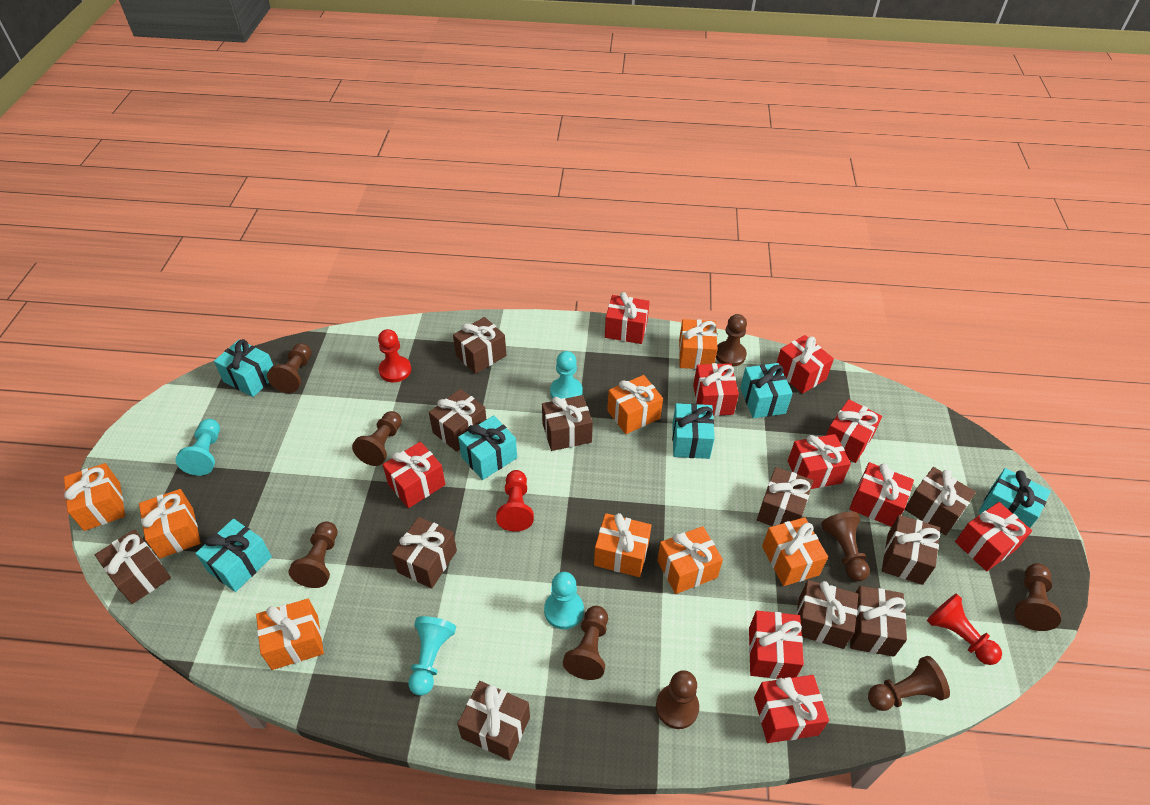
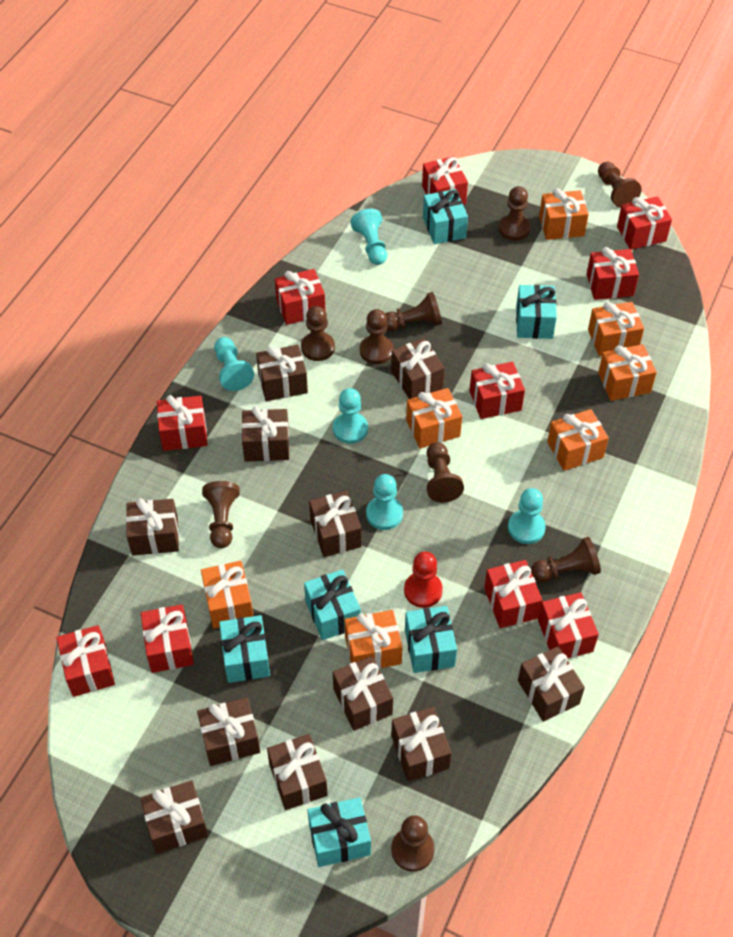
orange gift: [64,463,125,531] [139,489,201,559] [256,599,324,670] [594,513,652,577] [607,375,663,434] [657,526,723,594] [679,319,718,369] [762,517,828,586] = 8 -> [201,561,253,629] [345,610,403,669] [406,388,462,448] [539,188,589,240] [547,409,609,471] [588,302,644,356] [598,344,657,401] = 7
red pawn: [378,329,411,382] [496,470,534,532] [927,593,1002,665] = 3 -> [404,551,443,608] = 1
turquoise pawn: [176,419,220,476] [408,616,456,696] [544,572,584,629] [550,351,583,399] = 4 -> [214,337,254,391] [333,388,368,444] [350,209,387,265] [366,474,403,530] [508,488,546,544] = 5

